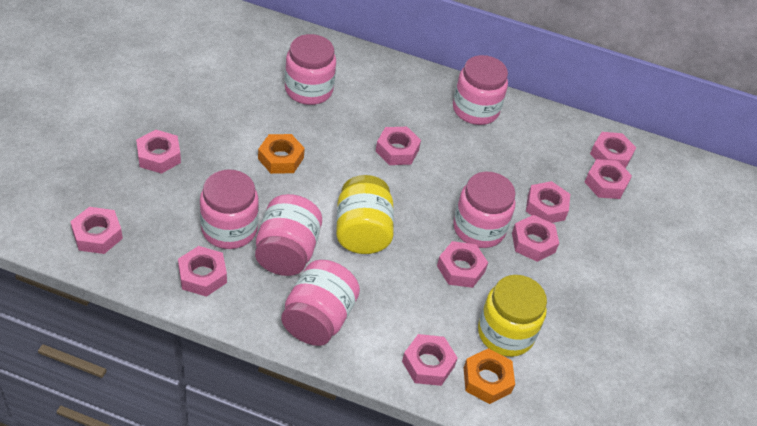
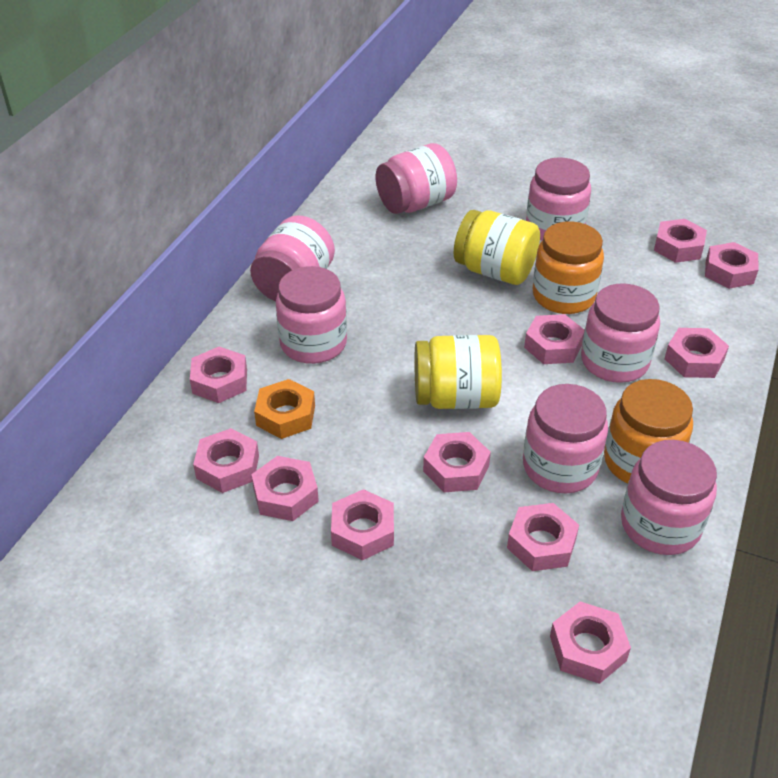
orange jar: none = 0 -> [533,221,604,314] [604,379,693,484] = 2
orange nut: [258,134,305,174] [464,348,515,404] = 2 -> [254,379,315,439] = 1
pink jar: [200,169,259,249] [255,194,322,276] [281,260,360,346] [285,34,336,105] [453,55,508,125] [453,172,516,248] = 6 -> [250,215,335,301] [276,266,347,364] [376,143,457,214] [523,384,608,493] [526,157,591,240] [581,283,660,383] [621,440,717,555] = 7
pink nut: [70,207,123,254] [136,130,181,174] [178,246,227,297] [376,127,421,165] [402,334,458,386] [437,241,488,288] [512,215,559,262] [526,181,570,223] [585,159,632,199] [590,132,636,169] = 10 -> [190,346,247,403] [193,428,259,493] [251,456,319,521] [331,489,394,560] [423,432,491,492] [507,503,579,571] [524,314,585,364] [550,602,631,684] [654,219,707,263] [664,328,729,378] [705,242,758,289] = 11

